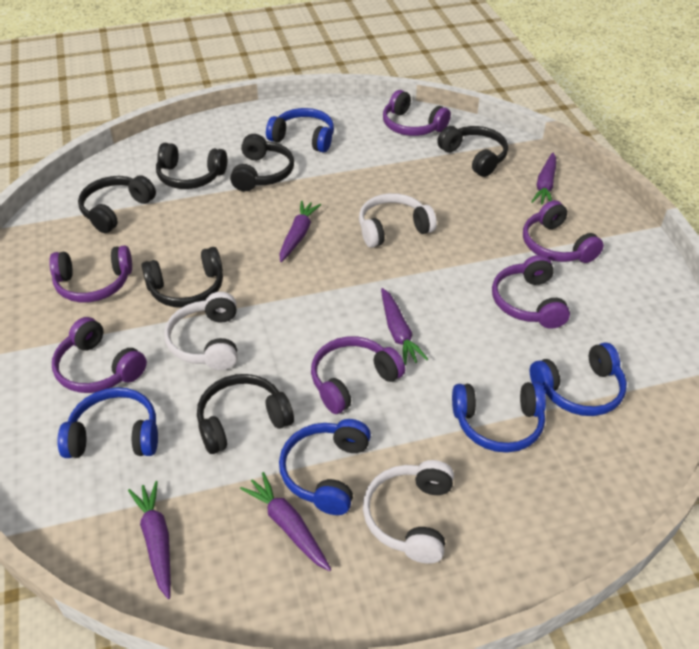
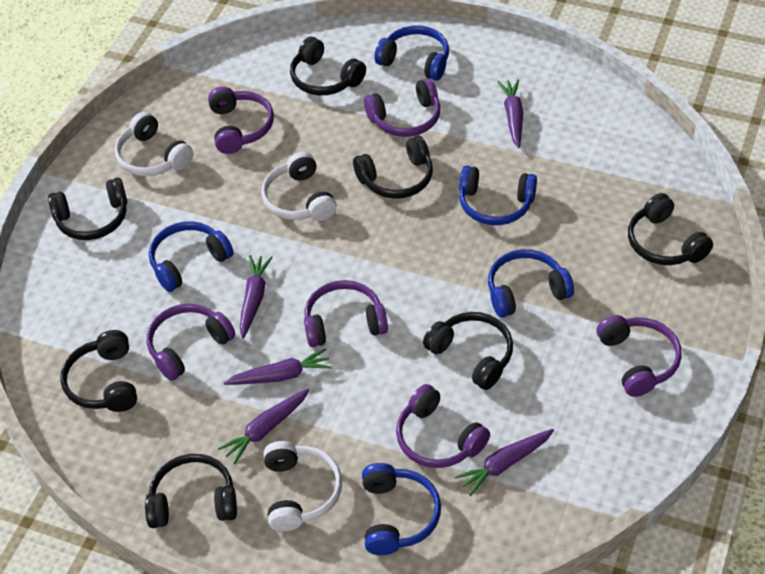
black headphones: [78,175,156,233] [141,247,223,308] [156,143,227,189] [197,374,294,454] [230,134,294,191] [437,126,508,177] = 6 -> [48,178,127,240] [60,330,137,412] [145,454,237,528] [290,37,366,95] [353,136,433,199] [423,312,513,390] [628,193,713,265] = 7

